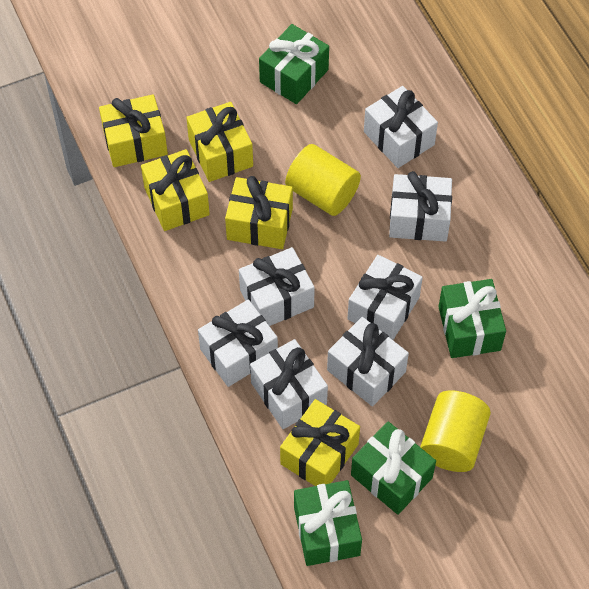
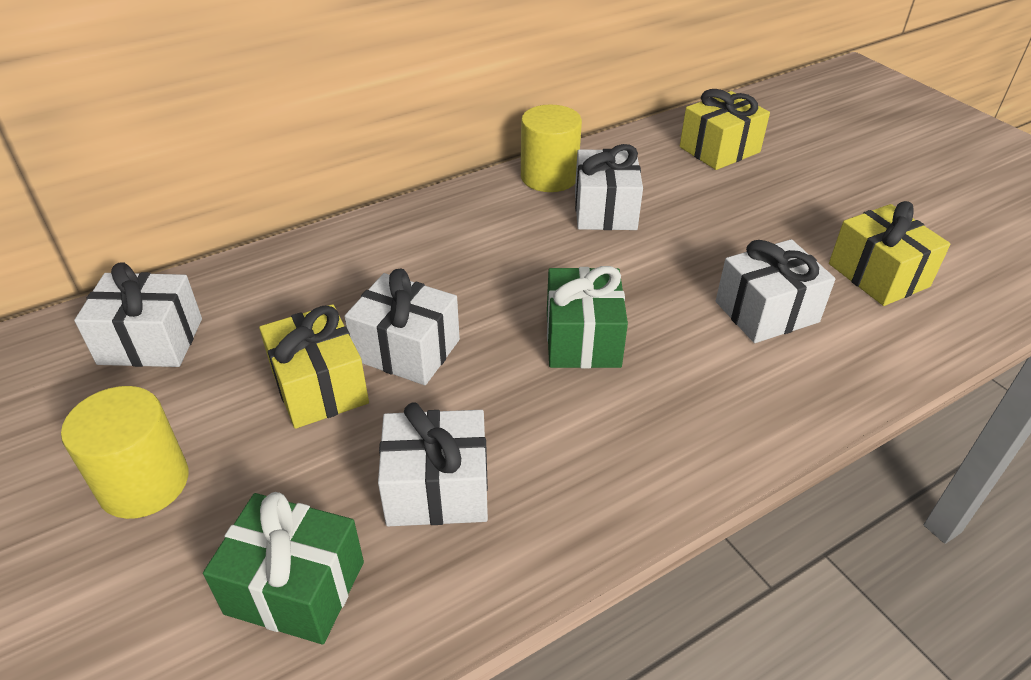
green gift: [259,24,329,104] [294,480,362,566] [351,421,436,515] [439,279,506,358] = 4 -> [203,492,364,644] [547,266,628,368] = 2
white gift: [198,300,278,387] [239,247,315,326] [250,339,328,429] [327,317,409,406] [347,255,423,340] [364,86,438,168] [389,171,452,242] = 7 -> [74,263,202,367] [344,269,460,385] [378,402,488,526] [575,144,643,230] [716,239,836,343] = 5
yellow gift: [99,94,168,167] [141,149,210,231] [186,102,253,182] [225,176,293,249] [280,399,360,486] = 5 -> [259,304,369,429] [680,89,770,170] [829,201,950,306] = 3

